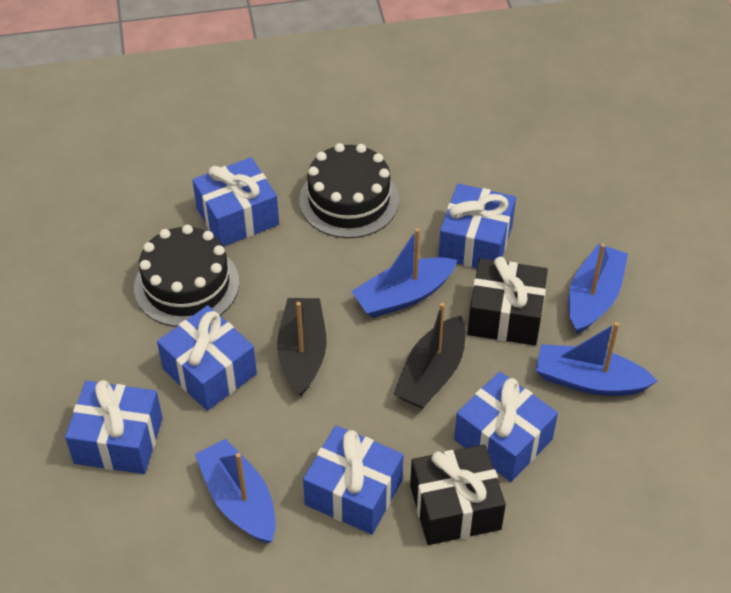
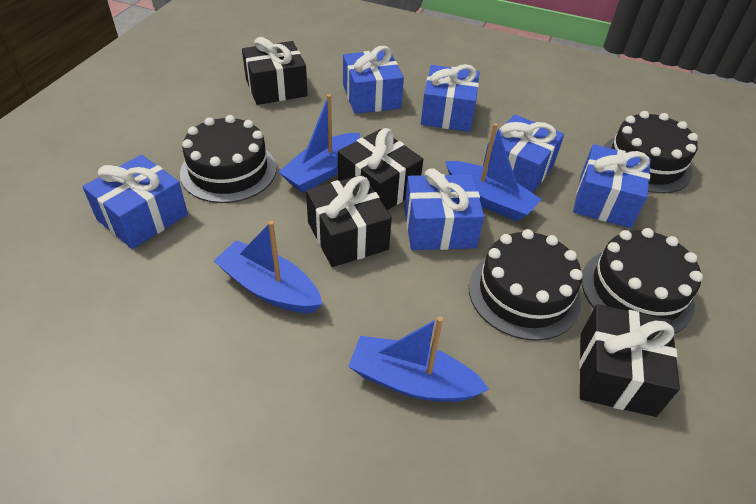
black boat: [277,298,327,396] [394,303,466,409] = 2 -> none = 0
black cake: [134,225,239,327] [299,143,399,238] = 2 -> [180,115,276,203] [469,229,583,341] [582,228,703,334] [603,111,698,193] = 4
black gift: [410,444,506,545] [467,257,548,345] = 2 -> [242,37,308,105] [306,175,392,267] [338,128,423,210] [579,304,680,417] = 4

